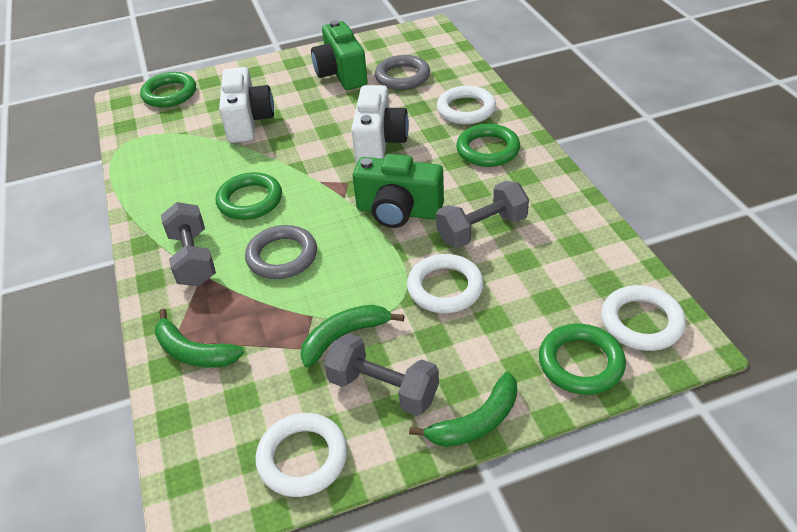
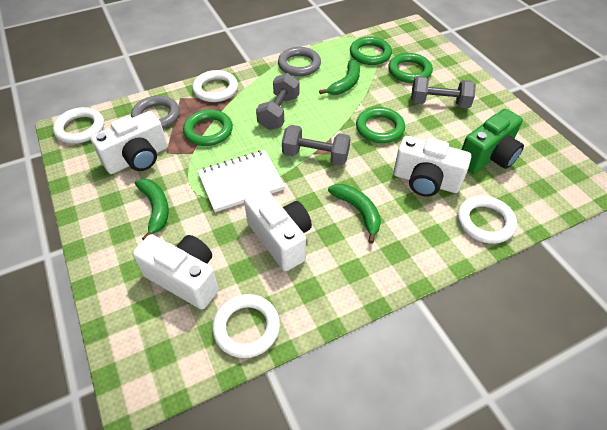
green camera: [311,20,368,90] [353,154,444,228] = 2 -> [462,109,524,173] = 1
white camera: [219,67,274,143] [351,85,409,163] = 2 -> [91,111,168,174] [133,234,219,309] [244,188,312,271] [394,136,471,197] = 4
white notebook: none = 0 -> [198,150,285,212] = 1

